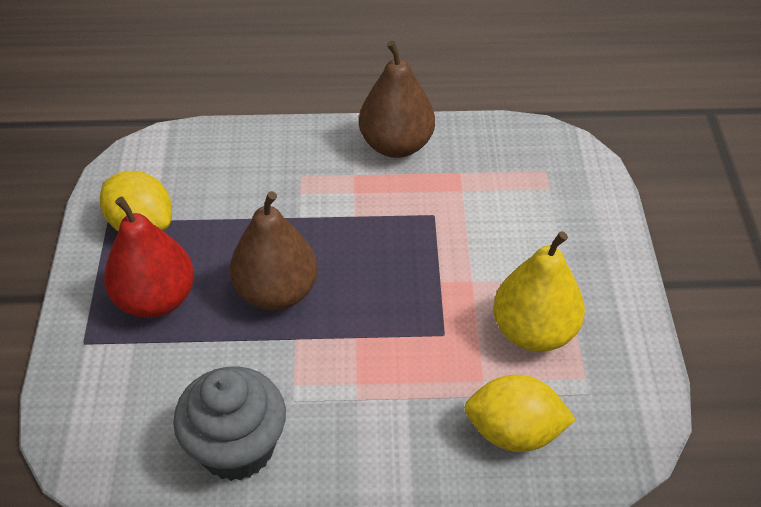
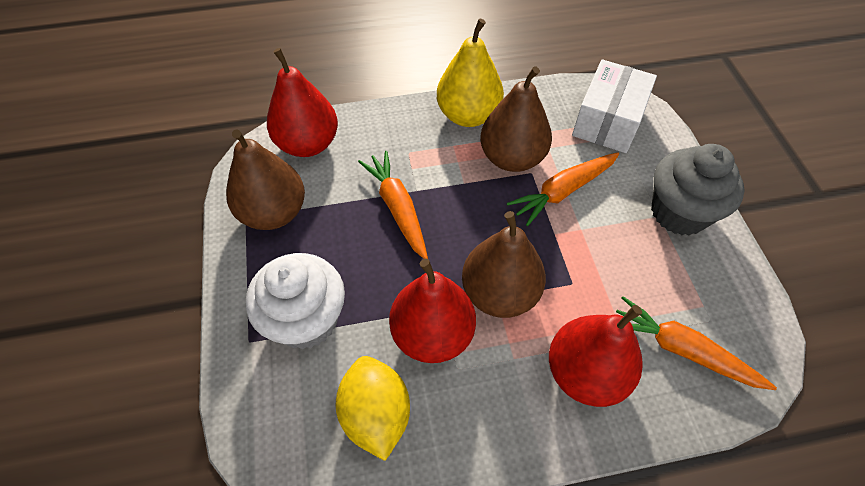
brown pear: [230,191,318,310] [359,41,435,158] = 2 -> [226,129,305,230] [462,211,546,318] [480,66,552,172] = 3
orange carrot: none = 0 -> [358,151,428,259] [507,152,619,226] [616,296,777,390] = 3
red pear: [104,196,194,318] = 1 -> [267,48,338,157] [389,259,476,363] [549,305,643,407] = 3
white box: none = 0 -> [572,59,657,153] = 1
white cupcake: none = 0 -> [246,253,345,349] = 1
yellow lemon: [100,171,172,231] [464,375,576,452] = 2 -> [336,356,410,461] = 1

